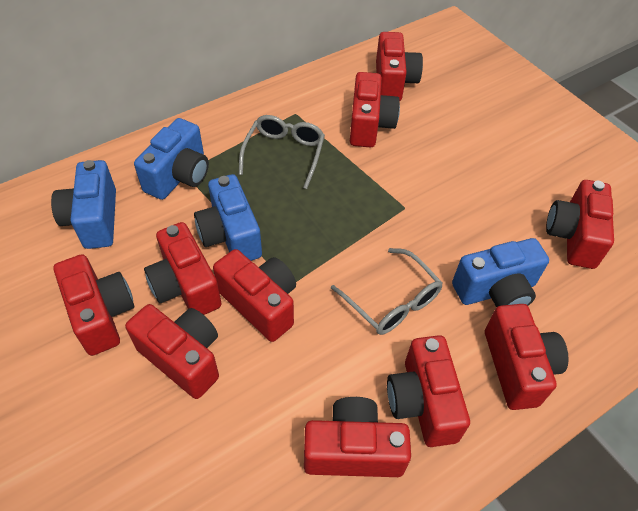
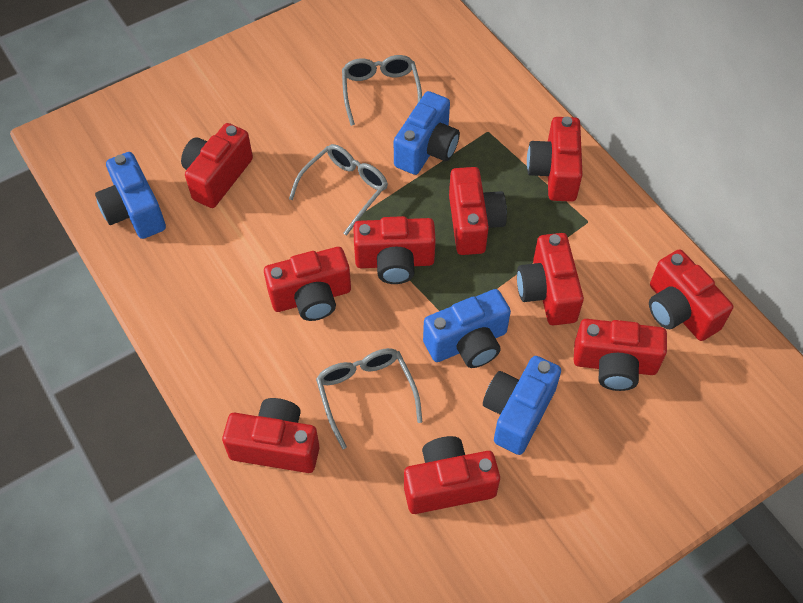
grey glasses: [239,115,325,189] [331,248,443,335] = 2 -> [289,144,388,236] [316,348,422,449] [342,55,422,126] = 3

